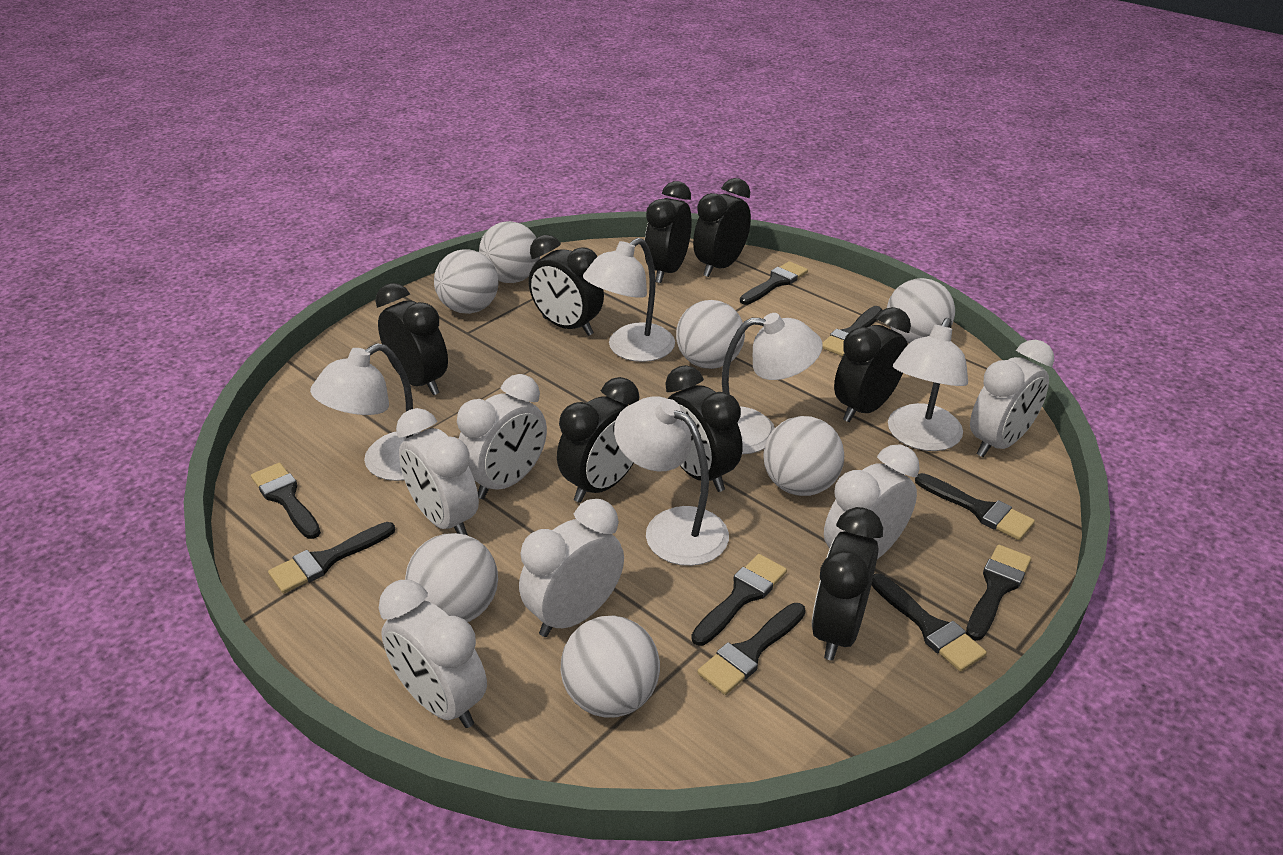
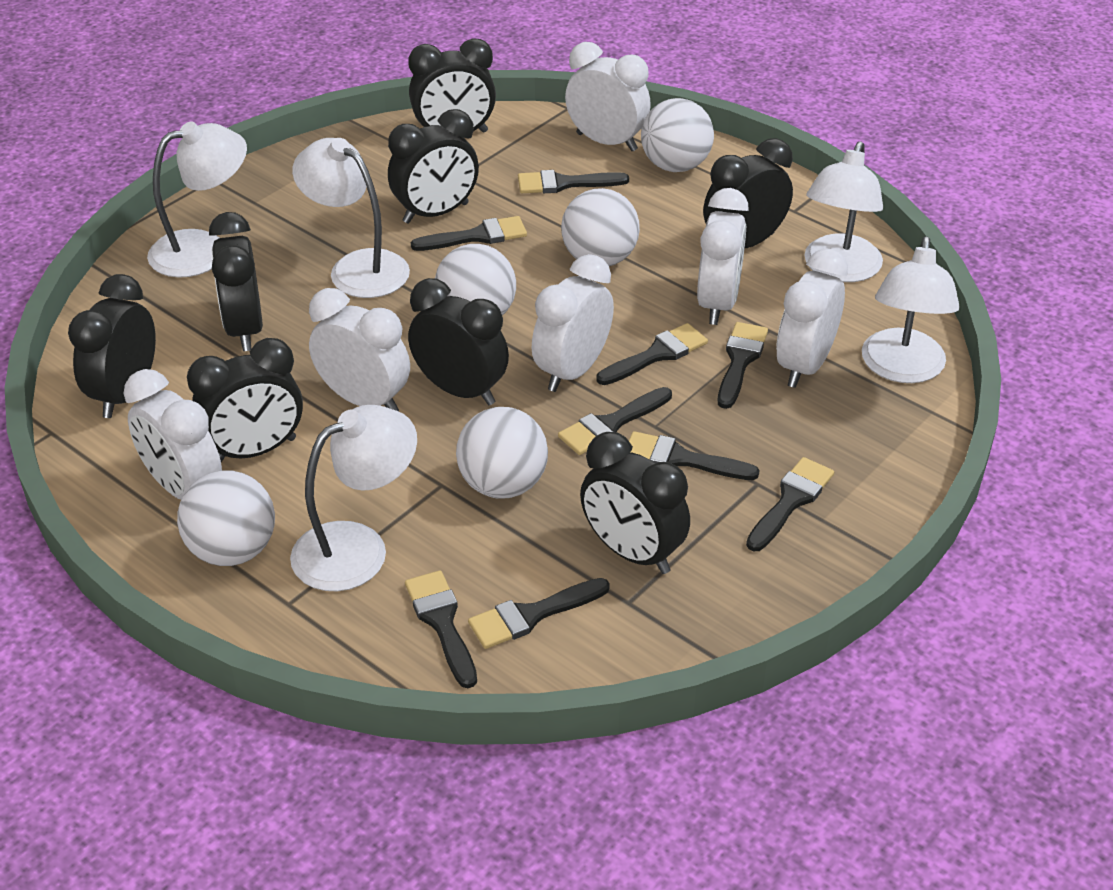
white ball: [405,533,498,622] [434,249,499,314] [479,221,540,283] [561,616,660,718] [676,300,745,369] [763,416,844,496] [887,278,955,343] = 7 -> [177,470,275,566] [435,244,516,315] [456,407,548,499] [561,188,640,266] [641,98,714,172] = 5

